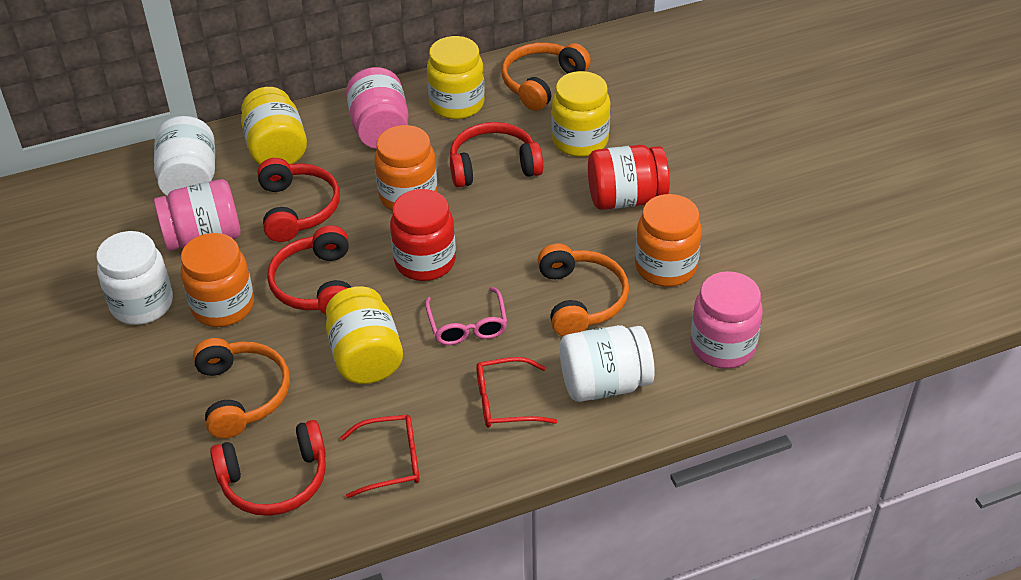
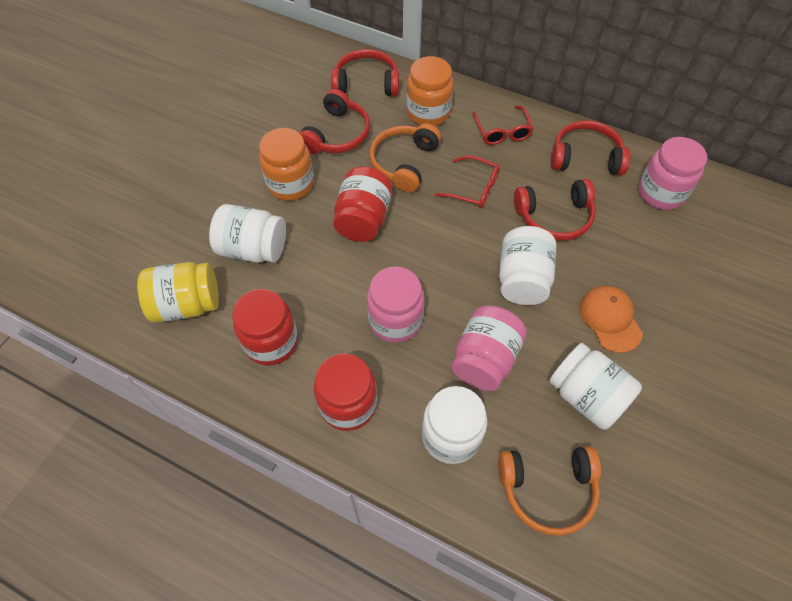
orange cap: none = 0 -> [580,286,643,353] = 1
orange headphones: [193,338,290,438] [502,42,591,111] [538,244,629,336] = 3 -> [370,123,441,193] [498,446,601,536] = 2
orange jar: [181,233,254,327] [374,125,438,211] [635,194,702,287] = 3 -> [259,128,314,201] [406,56,454,126] = 2
pink glasses: [425,287,507,345] = 1 -> none = 0
red jar: [390,189,456,281] [588,145,670,210] = 2 -> [232,289,298,366] [314,353,377,431] [333,166,392,242] = 3
white jar: [96,231,173,325] [154,116,215,196] [560,325,655,402] = 3 -> [209,204,286,263] [422,386,487,464] [499,226,556,305] [549,343,642,430] = 4
yellow jar: [241,87,307,165] [326,286,403,384] [427,36,485,119] [551,71,610,157] = 4 -> [137,262,219,323] = 1

